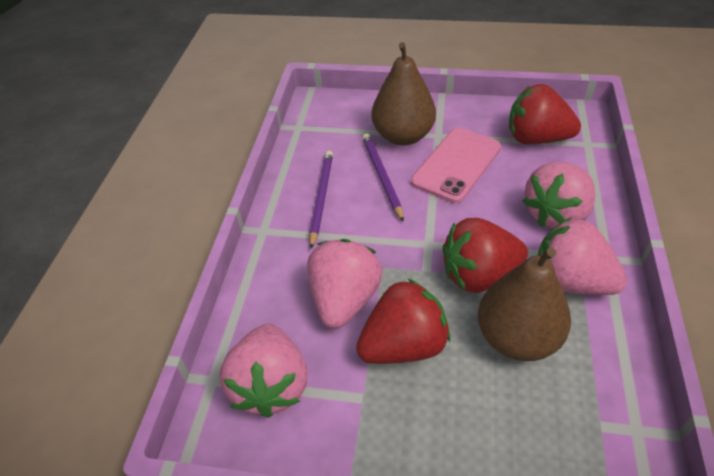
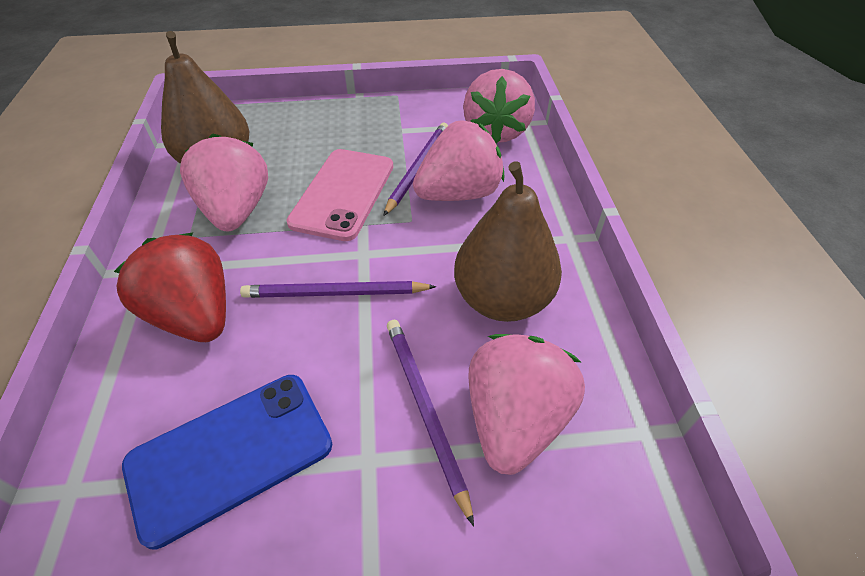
blue phone: none = 0 -> [122,375,332,550] = 1
purple pencil: [309,151,333,249] [362,133,404,222] = 2 -> [240,281,436,298] [383,123,448,216] [387,320,474,527] = 3
red strawberry: [356,279,450,364] [442,218,528,293] [509,84,581,144] = 3 -> [114,232,226,342] = 1

